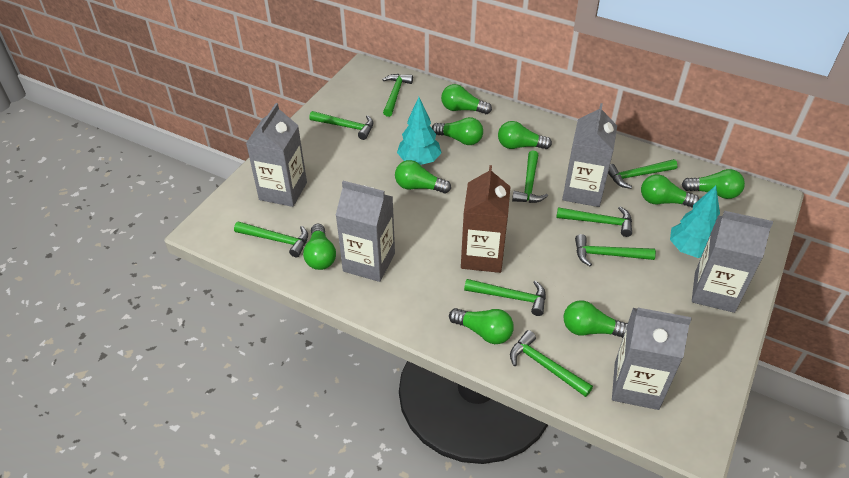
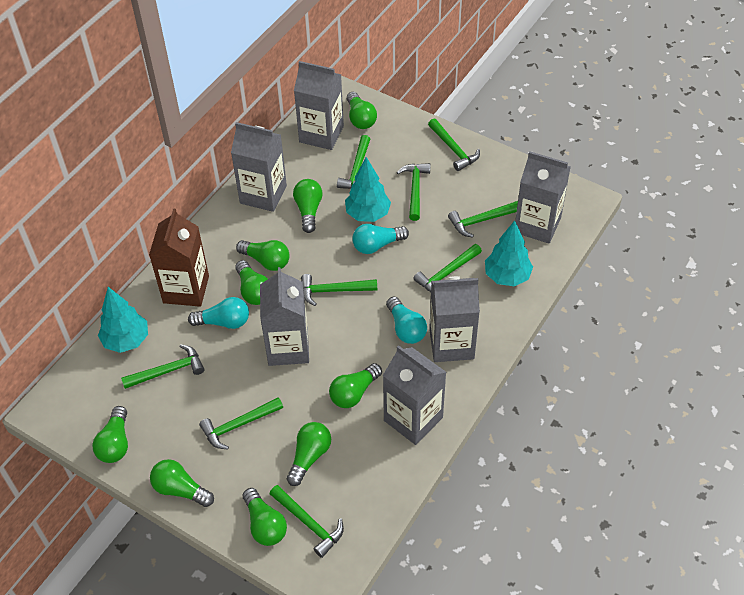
grey carton: [246,103,307,207] [336,181,395,282] [562,103,617,207] [612,308,692,410] [692,211,773,313] = 5 -> [231,122,287,212] [260,267,309,366] [294,61,344,150] [383,345,446,445] [429,276,480,362] [515,151,571,244] = 6
turquoise light bulb: none = 0 -> [188,297,249,329] [352,224,409,254] [386,297,427,344] = 3
turquoise tree: [397,97,441,165] [670,186,720,258] = 2 -> [98,287,148,353] [345,157,391,222] [485,220,533,286] = 3

